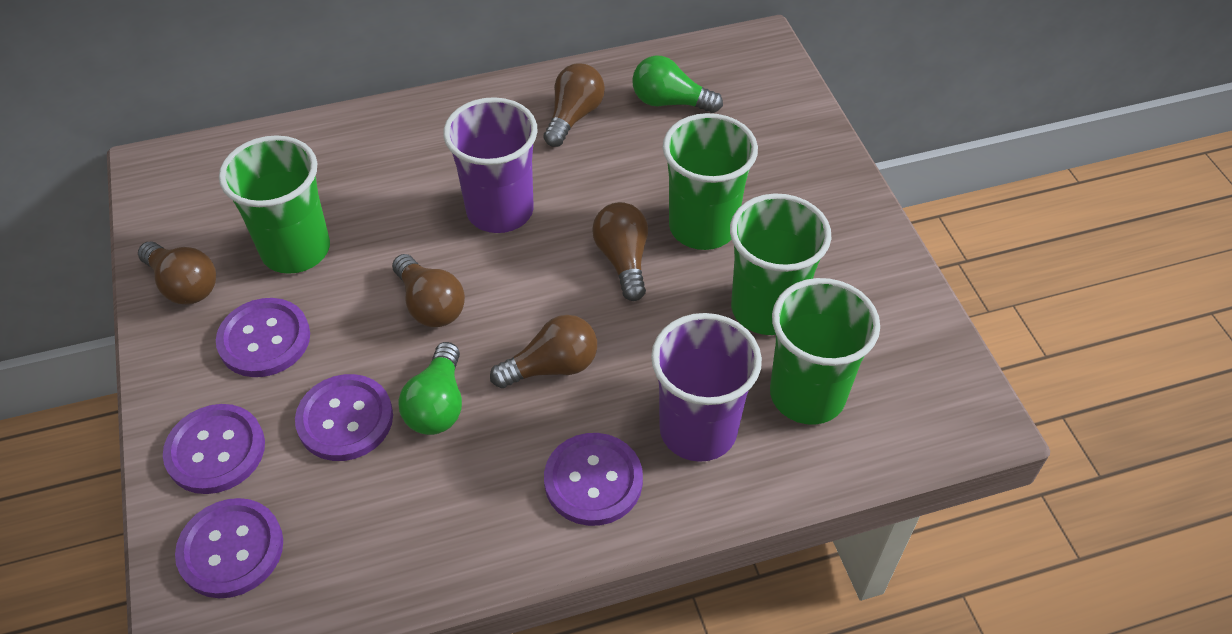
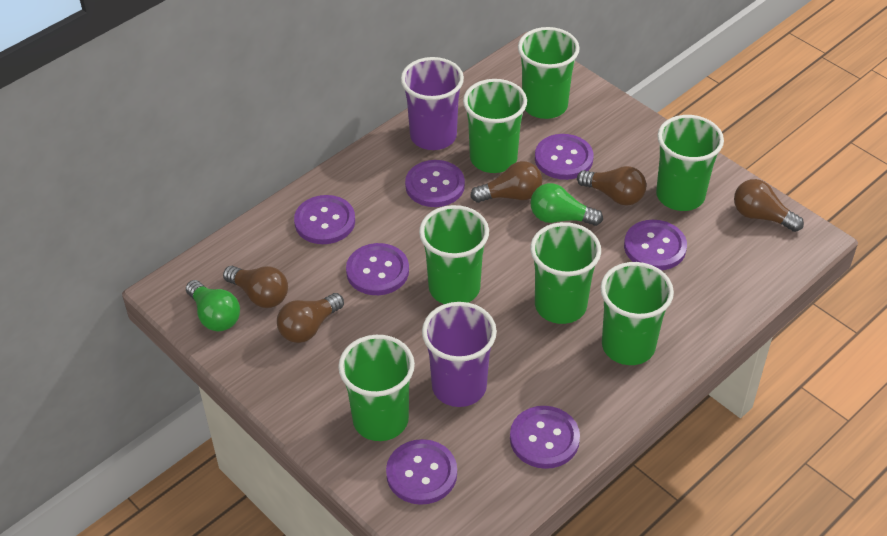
green cup: [219,135,330,274] [663,113,758,250] [730,193,831,335] [770,278,880,425] = 4 -> [338,335,415,441] [419,205,489,304] [463,79,527,173] [518,27,580,119] [530,222,601,324] [600,262,674,365] [656,115,724,211] = 7
purple button: [163,404,265,494] [175,498,283,598] [216,298,310,377] [295,374,393,461] [544,433,643,526] = 5 -> [294,195,355,244] [346,243,409,295] [386,439,457,505] [405,160,465,207] [510,406,580,469] [535,134,594,180] [624,220,687,270] = 7

